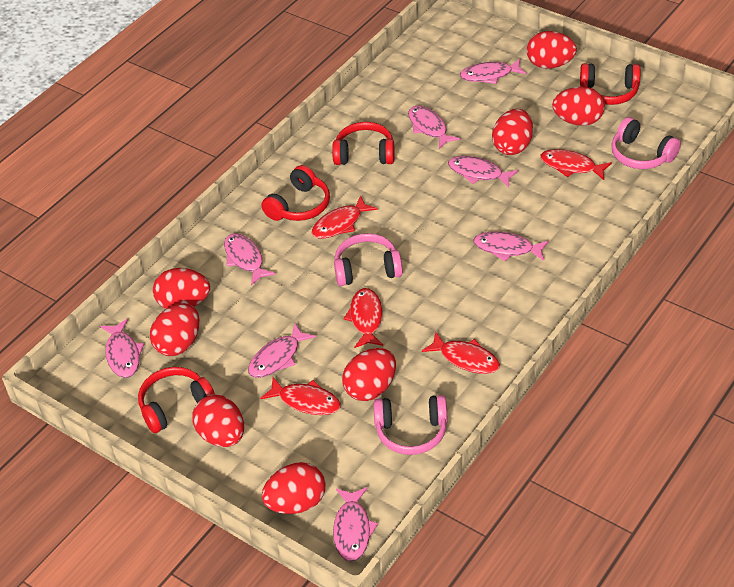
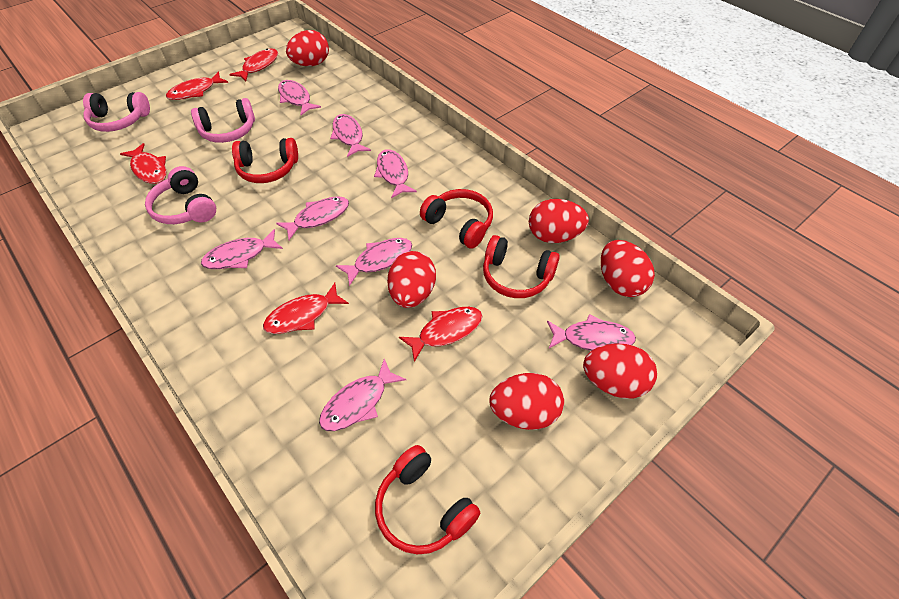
red egg: [150,303,199,356] [153,268,210,309] [192,395,244,447] [262,462,326,514] [342,348,396,401] [492,109,533,155] [527,31,577,69] [552,87,605,126] = 8 -> [286,30,329,66] [387,251,436,308] [489,373,564,430] [529,199,589,243] [583,343,657,399] [601,240,655,297] = 6

